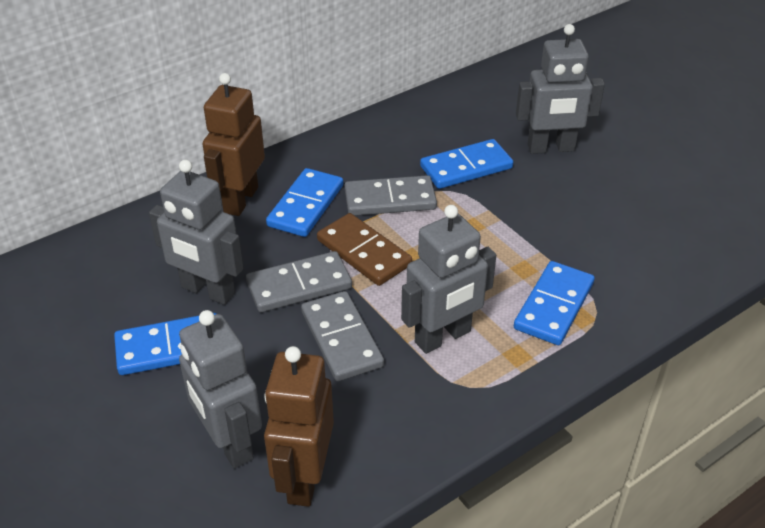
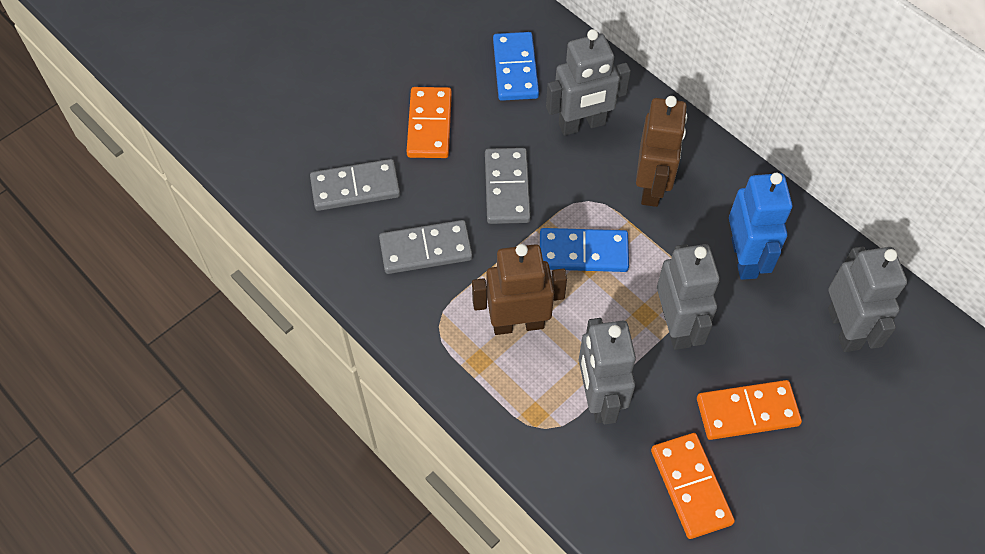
blue domino: [114,313,217,375] [266,168,343,237] [420,139,513,189] [514,261,595,345] = 4 -> [493,32,539,101] [540,228,629,272] = 2
blue robot: none = 0 -> [729,173,792,280] = 1
brown domino: [317,213,412,286] = 1 -> none = 0
orange domino: none = 0 -> [407,87,452,158] [651,433,735,539] [697,380,802,440] = 3

